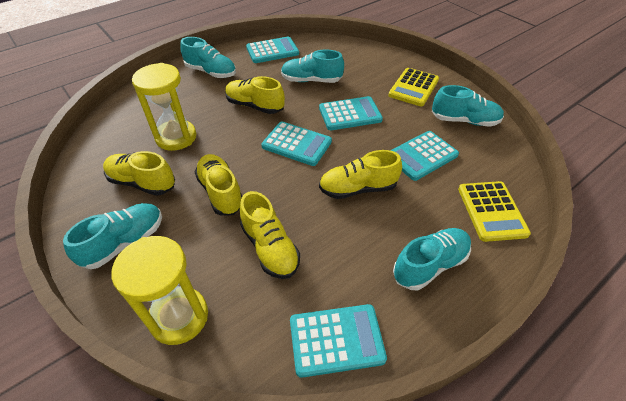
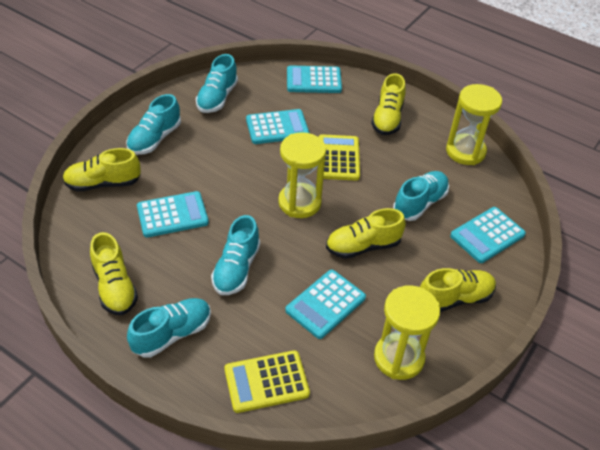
yellow hourglass: [111,236,208,345] [132,63,197,151] = 2 -> [278,132,326,218] [374,285,440,380] [446,84,502,165] = 3

